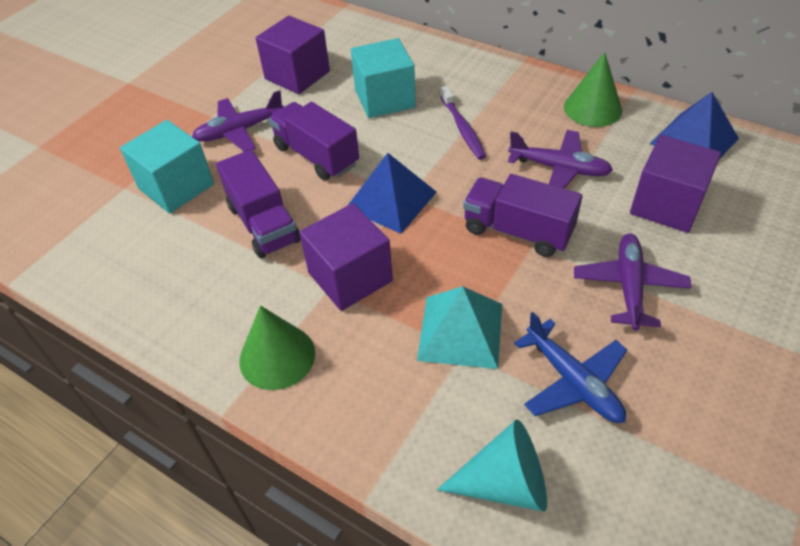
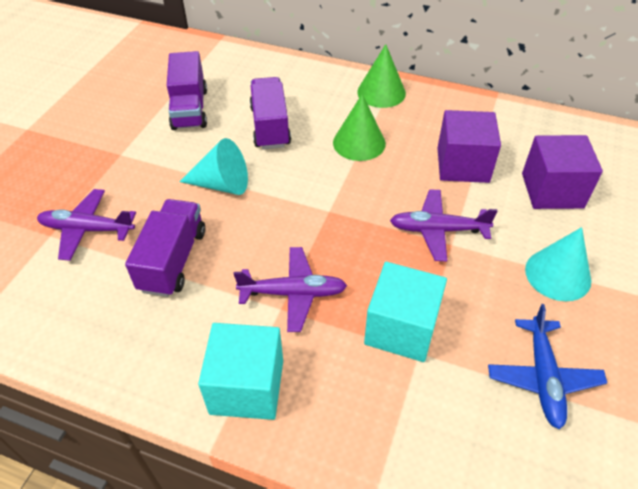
blue pyramid: [347,153,436,234] [650,92,739,159] = 2 -> none = 0
purple cube: [256,16,330,94] [299,203,393,311] [630,135,721,233] = 3 -> [438,110,501,183] [522,135,603,209] = 2
purple toothbrush: [440,86,486,160] = 1 -> none = 0
turquoise cone: [437,419,547,512] = 1 -> [179,138,248,195] [525,227,591,301] = 2
turquoise pyramid: [417,286,502,369] = 1 -> none = 0

